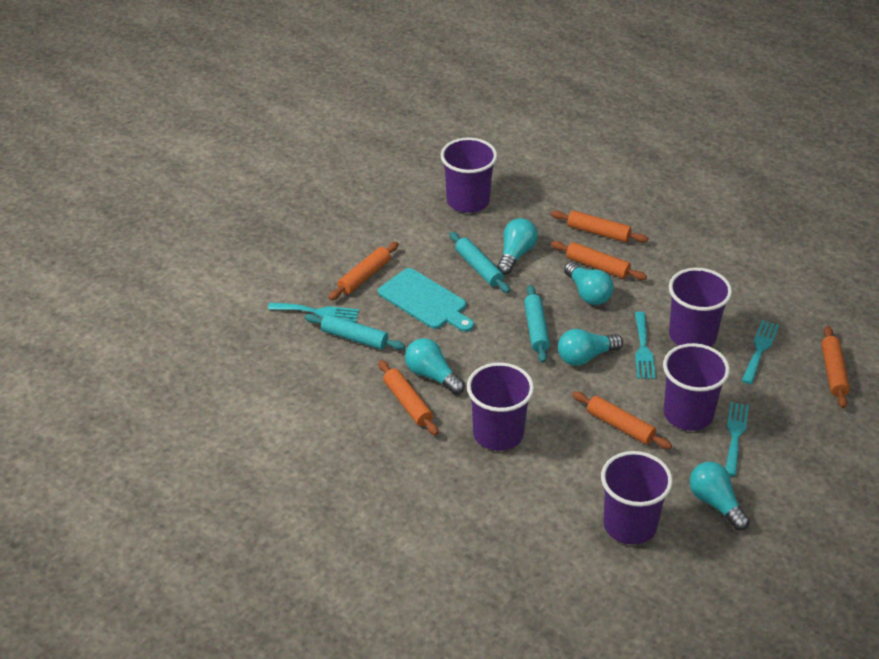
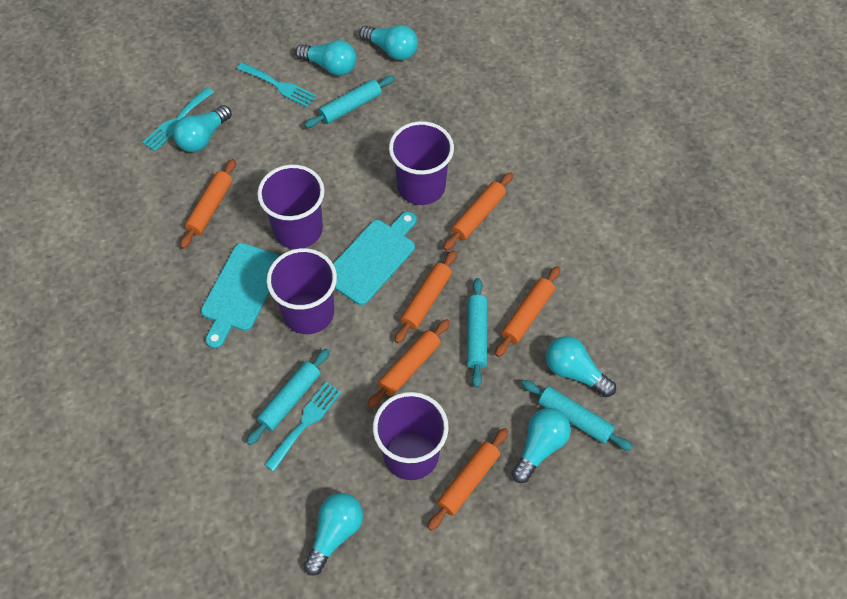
purple cup: [440,137,497,213] [467,363,534,451] [601,451,673,545] [663,343,730,431] [669,268,732,347] = 5 -> [257,164,325,249] [266,248,337,334] [373,392,449,480] [389,121,454,205] = 4
turquoise cutting board: [378,268,474,332] = 1 -> [201,243,280,349] [333,211,417,305] = 2
turquoise fork: [268,303,359,322] [635,311,656,379] [725,402,749,476] [741,320,779,384] = 4 -> [142,87,214,151] [237,62,316,107] [264,382,342,471] = 3
turquoise light bulb: [405,338,465,395] [497,218,538,275] [558,329,623,366] [564,262,614,305] [690,462,750,531] = 5 -> [173,105,232,152] [295,40,357,76] [303,493,363,576] [359,25,418,61] [512,408,571,483] [546,336,616,397] = 6
turquoise rolling pin: [305,314,405,350] [450,232,510,293] [524,285,550,363] = 3 -> [247,349,330,445] [304,76,395,128] [467,278,487,388] [522,380,633,451] = 4

